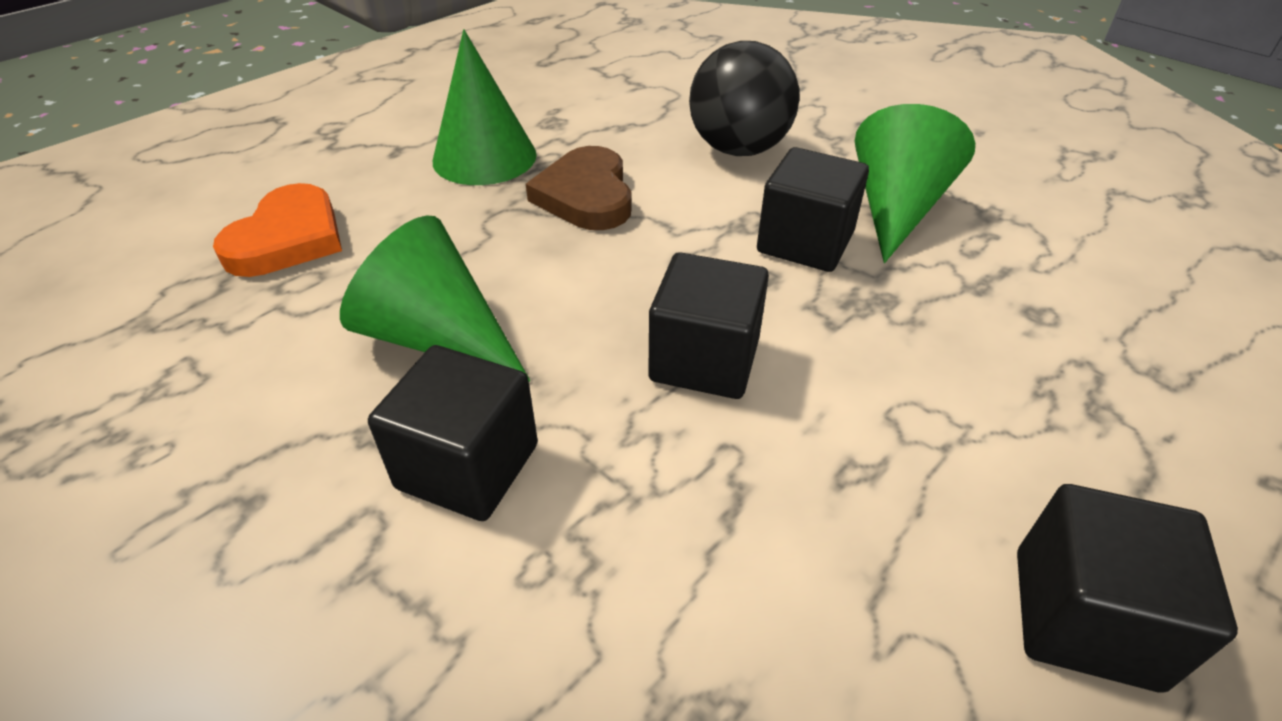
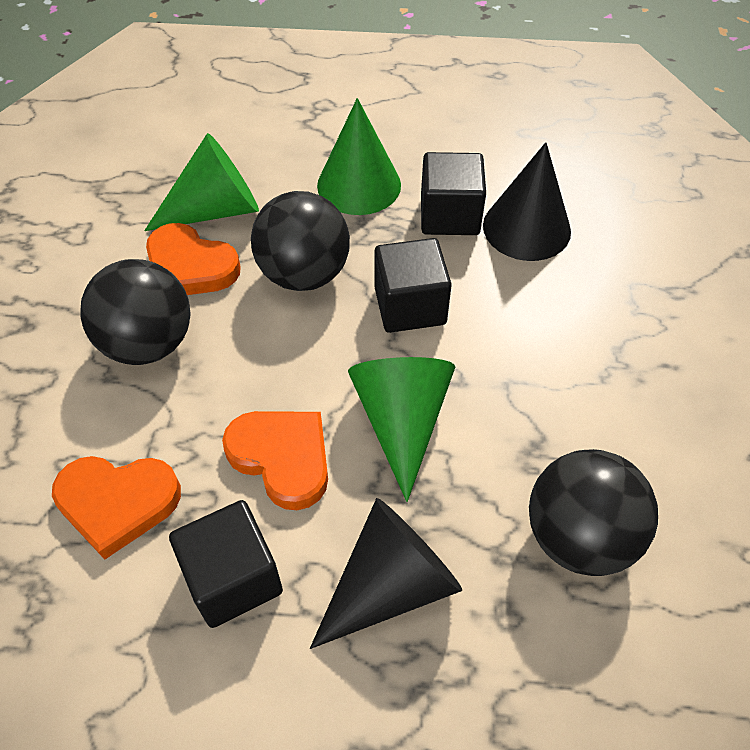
black ball: [689,41,800,156] = 1 -> [80,259,191,365] [251,191,350,291] [529,449,658,576] = 3
black cone: none = 0 -> [310,498,462,649] [483,142,571,261] = 2
black cube: [368,345,538,521] [648,252,769,399] [757,147,869,272] [1017,484,1238,693] = 4 -> [169,500,283,628] [374,238,452,333] [421,152,486,235] = 3
brown heart: [526,146,632,230] = 1 -> none = 0
orange heart: [213,183,342,277] = 1 -> [52,456,181,560] [146,223,241,295] [222,411,328,510] = 3

